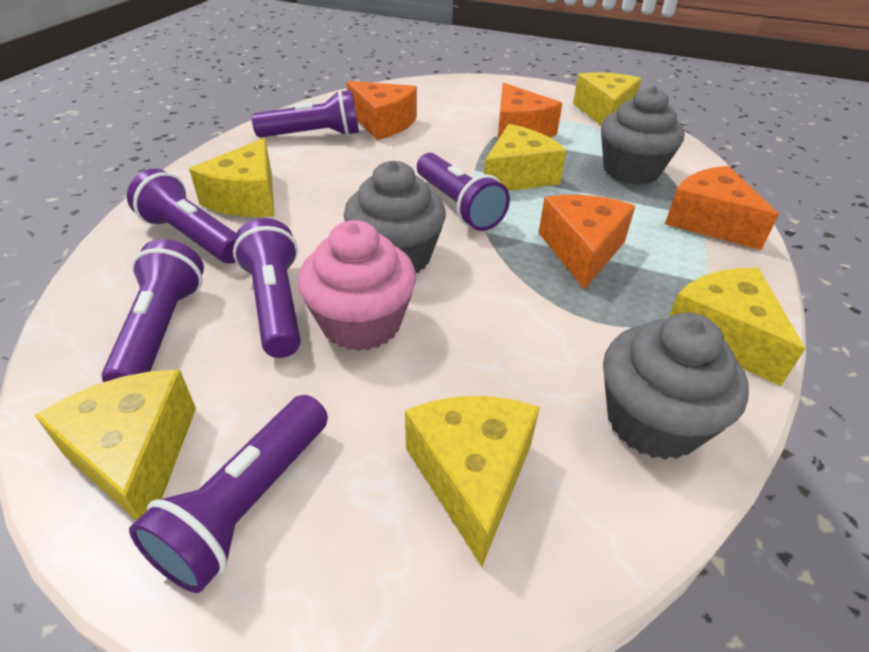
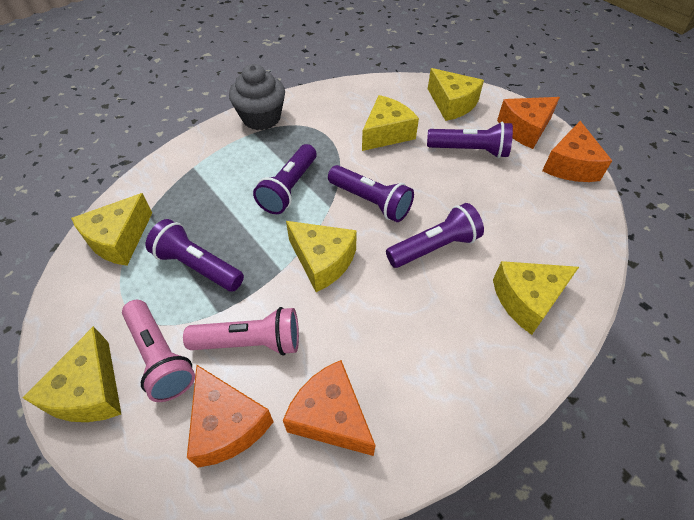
grey cupcake: [344,161,446,273] [601,86,685,185] [603,313,749,460] = 3 -> [229,64,285,130] = 1
pink cupcake: [298,220,416,351] = 1 -> none = 0
pink flashlight: none = 0 -> [122,300,195,402] [183,307,299,356] = 2
purple flashlight: [101,239,204,382] [127,169,236,263] [129,395,328,593] [233,218,301,358] [252,90,359,137] [417,153,510,231] = 6 -> [146,219,244,292] [253,144,316,214] [328,165,414,222] [386,203,484,268] [427,122,513,158] = 5

